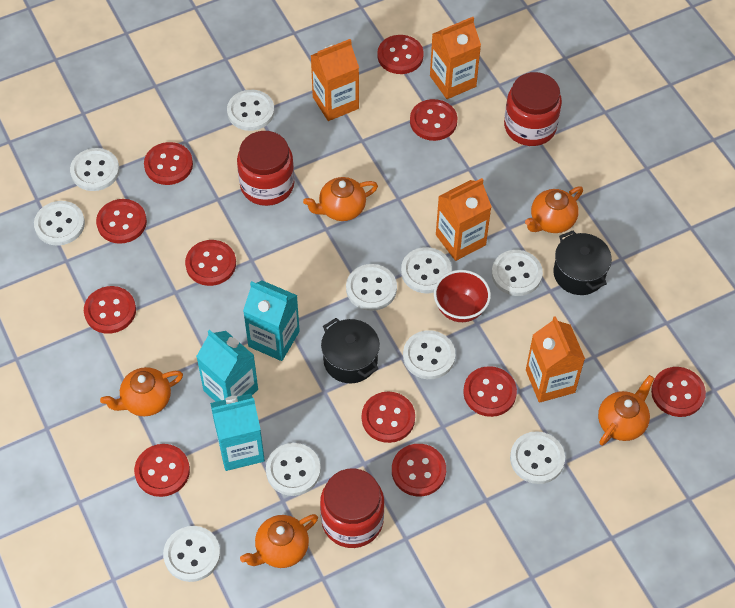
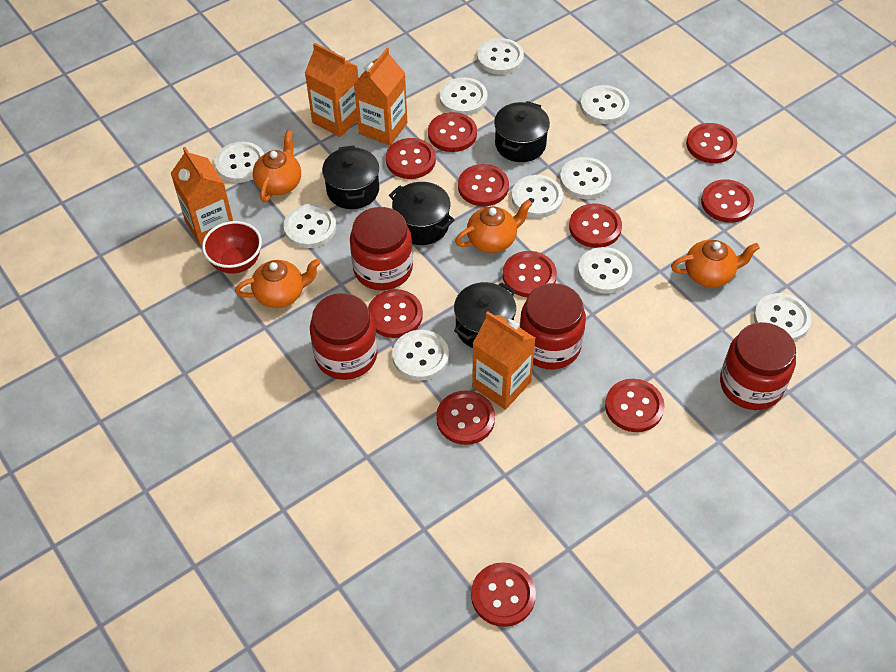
black pot: [321,318,380,383] [553,231,612,295] = 2 -> [322,145,379,209] [389,182,454,245] [454,282,516,348] [494,101,550,162] = 4
orange teapot: [100,367,183,416] [240,514,318,568] [303,177,378,221] [525,186,583,233] [598,375,654,446] = 5 -> [235,259,320,308] [253,130,301,202] [455,199,532,253] [671,240,760,287] = 4
red jar: [237,131,294,206] [320,468,385,548] [504,72,562,146] = 3 -> [310,293,378,380] [350,207,413,291] [520,283,586,369] [720,322,796,410] = 4
turquoise carton: [196,330,258,402] [210,393,265,471] [243,281,300,361] = 3 -> none = 0

